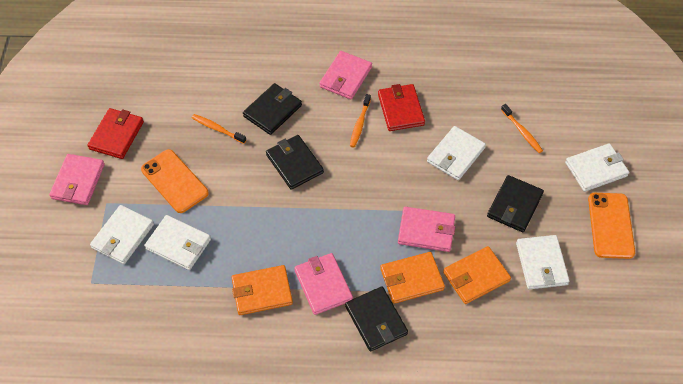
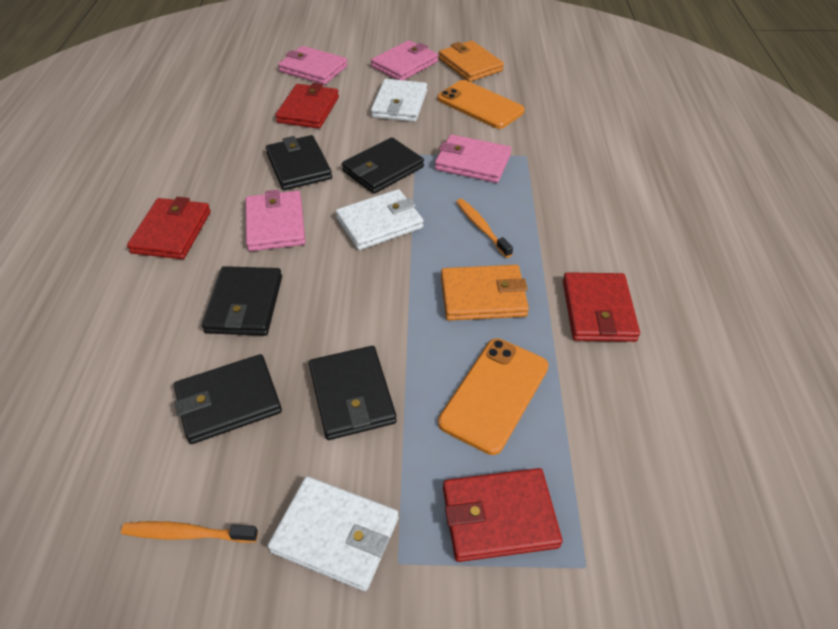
black wallet: [243,83,302,135] [266,135,324,190] [345,286,408,352] [487,175,544,232] = 4 -> [174,354,282,444] [202,266,282,336] [266,135,332,190] [309,346,397,440] [342,137,424,194] = 5
orange toothbrush: [192,114,246,144] [350,94,371,148] [501,104,543,153] = 3 -> [121,521,258,543] [456,199,513,258] = 2
orange wallet: [231,265,293,315] [380,252,445,304] [443,246,511,304] = 3 -> [439,41,504,82] [441,265,529,321] = 2
red wallet: [87,108,144,159] [378,84,425,131] = 2 -> [127,197,211,259] [275,83,339,129] [443,468,563,562] [563,272,640,342] = 4
white wallet: [90,205,154,264] [144,215,211,270] [427,126,486,180] [516,235,570,289] [565,143,629,192] = 5 -> [268,476,399,592] [335,189,424,250] [371,79,427,122] = 3

